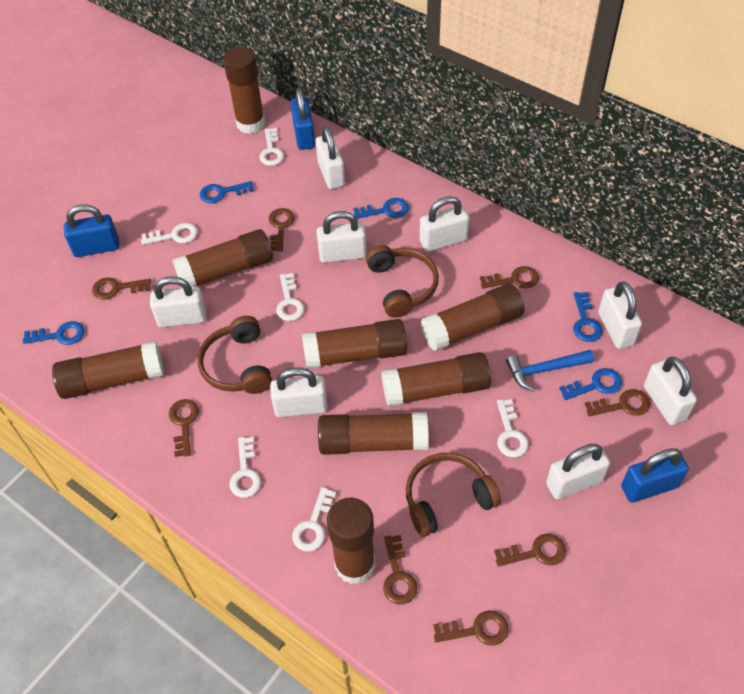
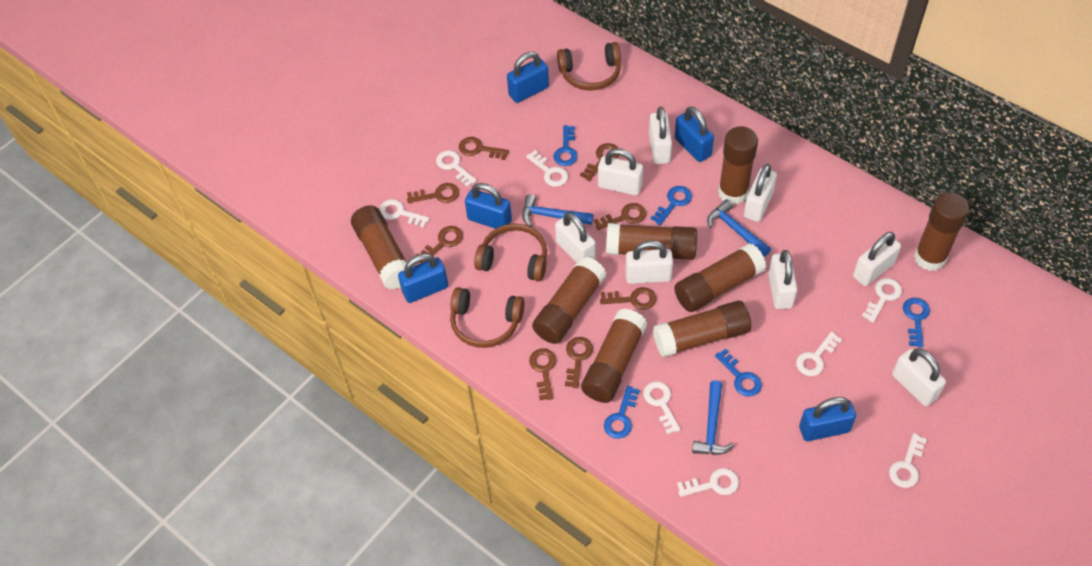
blue hammer: [506,350,594,392] = 1 -> [522,194,593,227] [692,380,734,455] [707,199,771,256] = 3
blue padlock: [64,204,120,257] [291,88,315,150] [621,448,689,503] = 3 -> [398,253,448,303] [465,183,512,229] [507,52,549,103] [675,106,714,162] [799,397,856,441] = 5
white key: [141,223,198,245] [229,437,261,498] [259,128,284,166] [276,273,304,321] [292,487,336,551] [497,399,529,457] = 6 -> [379,199,430,228] [436,150,477,187] [526,150,568,187] [643,381,681,435] [677,468,739,497] [796,332,842,376] [862,278,902,323] [889,433,927,488] = 8

